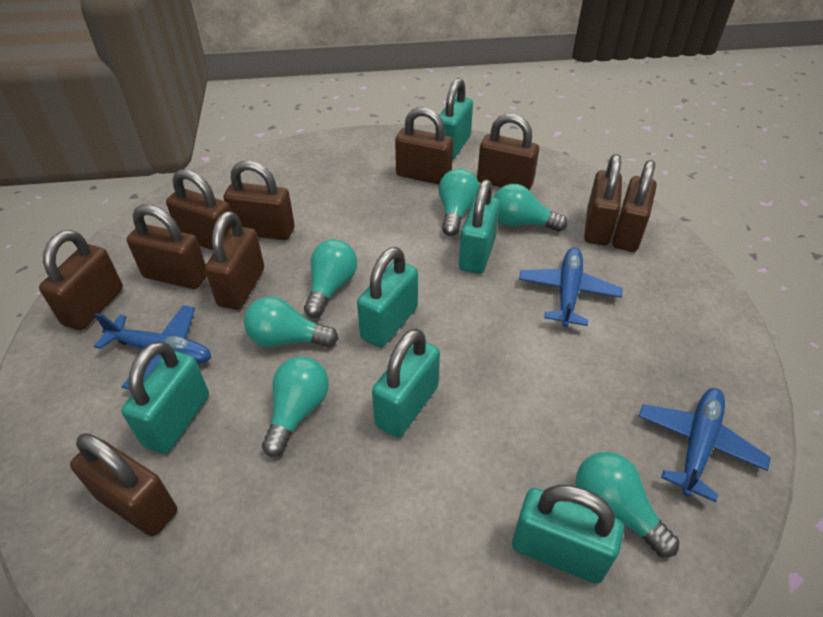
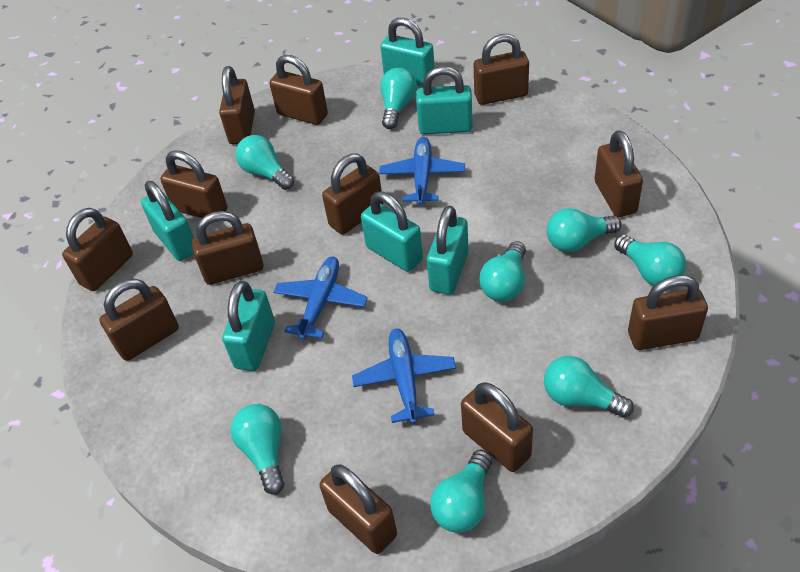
brown padlock: [39,230,123,330] [70,433,177,536] [127,205,207,289] [166,169,231,250] [205,211,264,310] [224,160,295,240] [395,107,453,184] [477,114,539,190] [584,154,622,245] [612,160,657,252] = 10 -> [62,208,133,291] [99,279,179,361] [160,150,228,222] [192,211,264,285] [219,66,255,144] [269,55,328,125] [319,464,397,554] [322,153,383,235] [461,382,533,472] [474,34,529,105] [595,130,643,217] [628,275,708,350] = 12
turquoise light bulb: [244,296,338,347] [262,356,329,457] [304,240,357,318] [438,169,479,236] [494,184,567,232] [576,452,679,557] = 6 -> [231,404,284,495] [236,135,294,190] [380,68,417,129] [430,450,492,533] [479,241,526,301] [544,356,634,418] [546,208,621,252] [614,235,686,286] = 8

